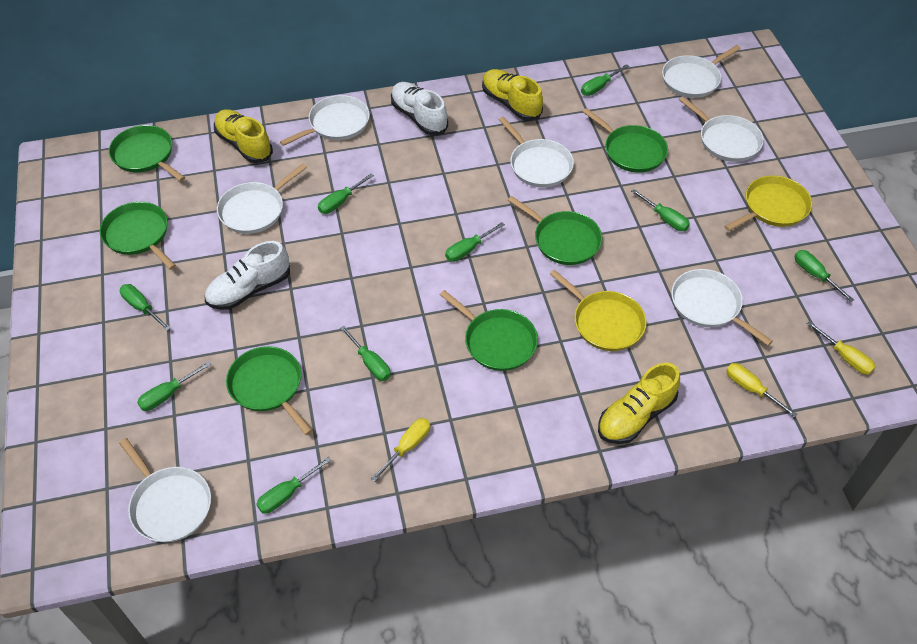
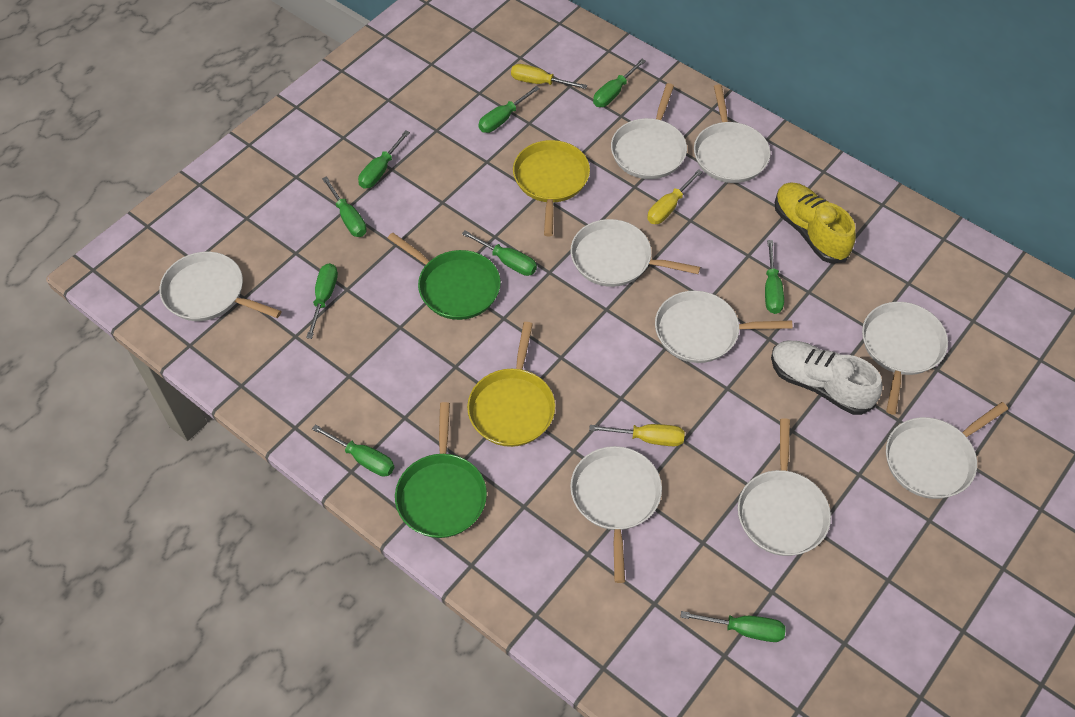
green pan: [100,202,176,270] [109,125,185,181] [226,346,313,435] [440,290,538,371] [508,196,602,265] [583,108,668,173] = 6 -> [388,233,501,320] [395,402,487,538] = 2
white pan: [119,438,211,542] [217,164,307,234] [280,95,370,146] [499,117,574,187] [662,45,741,98] [671,269,773,346] [679,97,764,162] = 7 -> [160,252,281,321] [570,446,662,583] [571,219,700,287] [611,83,687,179] [655,291,793,363] [694,84,770,183] [738,418,831,556] [862,302,948,415] [886,402,1008,499] = 9
white shoe: [205,241,290,310] [391,82,448,135] = 2 -> [771,340,883,415] = 1
yellow shoe: [214,109,273,163] [482,69,543,121] [598,363,680,444] = 3 -> [775,183,856,263] = 1

